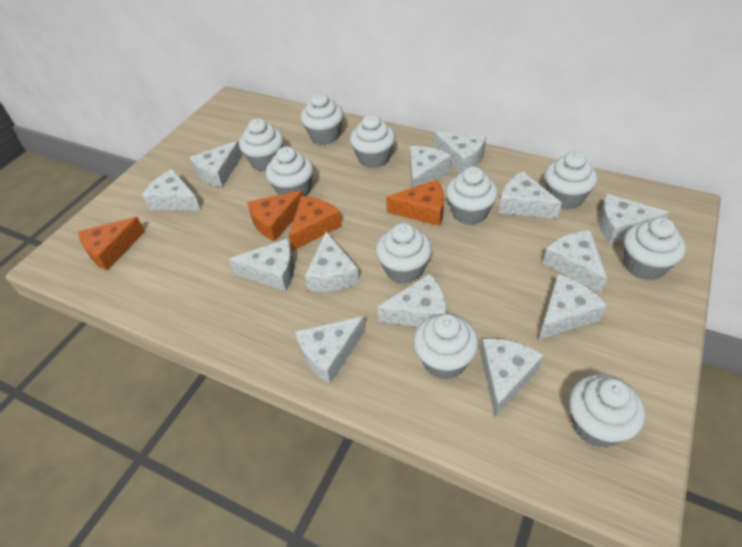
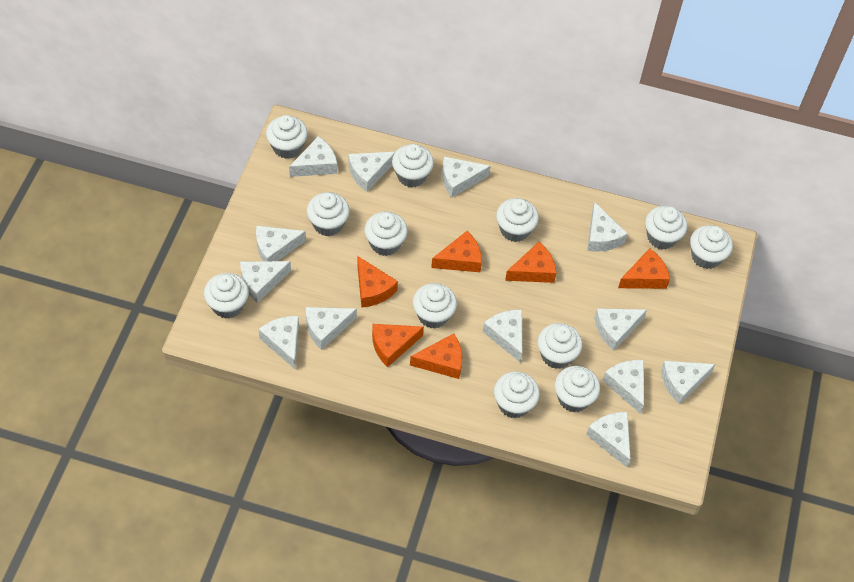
orange cheese: [78,217,145,271] [247,191,303,241] [289,196,342,251] [386,179,444,226] = 4 -> [357,256,398,308] [372,324,424,367] [410,334,462,379] [431,231,482,272] [505,242,556,283] [618,248,670,289] = 6
white cupcake: [239,118,284,171] [266,146,313,196] [301,93,344,145] [350,114,395,168] [376,223,432,284] [413,313,479,379] [446,167,498,225] [544,151,598,209] [569,374,645,448] [623,217,686,280] = 10 -> [204,273,249,319] [266,115,308,159] [307,192,350,236] [364,212,408,256] [392,144,434,187] [413,283,457,329] [494,371,540,418] [496,198,539,242] [538,323,582,369] [555,366,600,412] [645,206,687,249] [690,225,733,269] = 12

